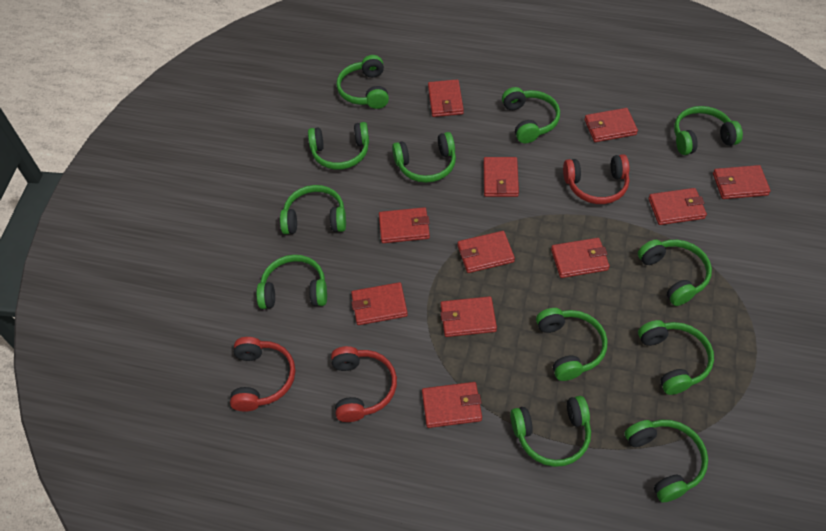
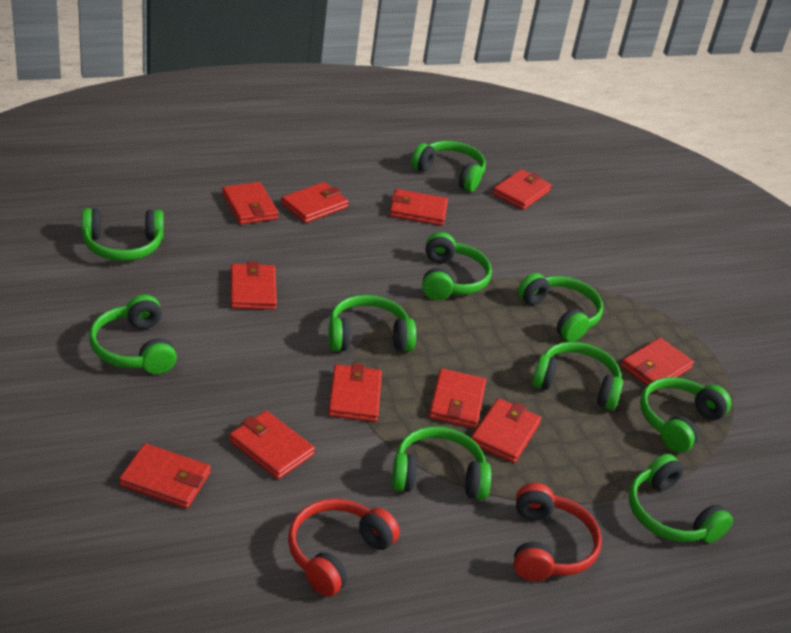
green headphones: [256,255,327,309] [280,185,346,234] [308,122,369,170] [336,55,389,109] [392,132,456,183] [502,87,560,143] [510,396,591,467] [536,308,608,381] [625,420,708,502] [638,240,712,306] [638,320,714,395] [674,106,743,155] = 12 -> [82,208,164,261] [89,295,177,374] [328,295,416,352] [392,427,491,500] [411,141,486,192] [422,232,492,300] [518,273,603,342] [532,341,623,410] [629,454,733,543] [640,377,731,453] = 10
red headphones: [230,337,295,412] [331,346,397,422] [563,154,629,204] = 3 -> [288,498,400,597] [514,483,602,581] = 2

